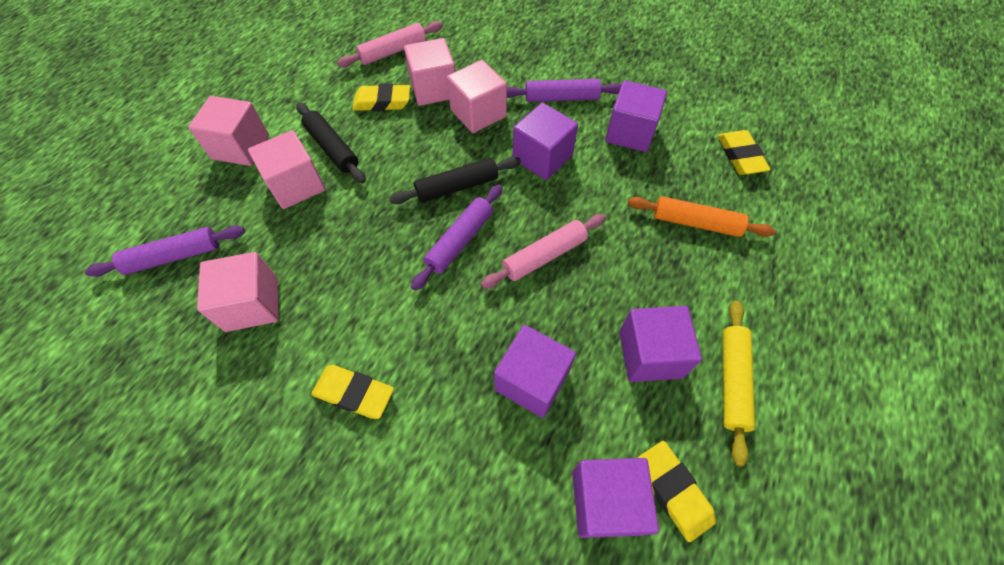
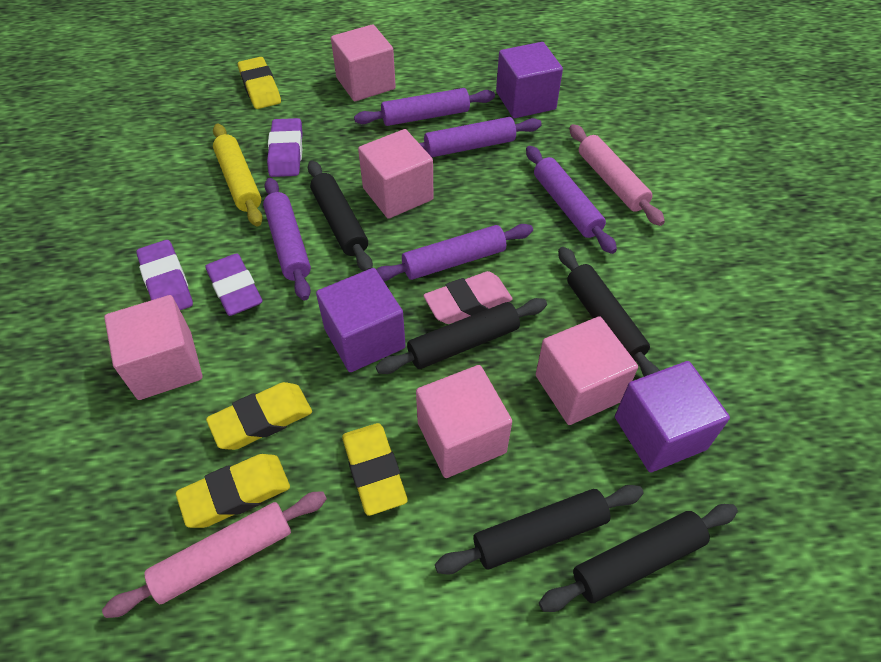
black rolling pin: [296,102,366,183] [389,157,521,204] = 2 -> [308,161,373,271] [376,298,547,374] [435,485,644,574] [539,504,738,612] [558,247,660,377] = 5
orange rolling pin: [628,196,776,237] = 1 -> none = 0
pink eraser: none = 0 -> [423,271,513,324] = 1
purple cube: [494,325,576,418] [513,103,578,180] [572,458,659,538] [605,80,667,152] [619,306,702,382] = 5 -> [316,268,406,372] [496,42,563,118] [615,361,730,473] = 3
purple eraser: none = 0 -> [136,240,193,310] [205,253,263,316] [267,118,303,177] = 3
purple rolling pin: [85,226,245,277] [411,185,503,291] [507,79,622,102] = 3 -> [263,178,311,301] [354,88,495,126] [376,224,533,282] [419,117,542,157] [526,146,617,254] = 5

